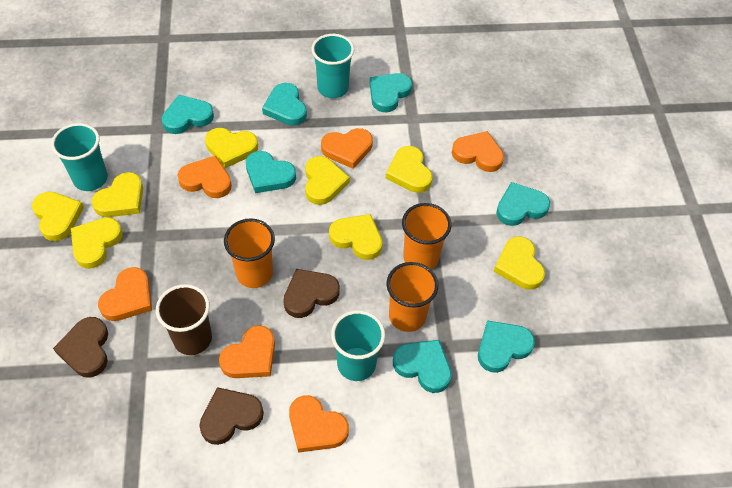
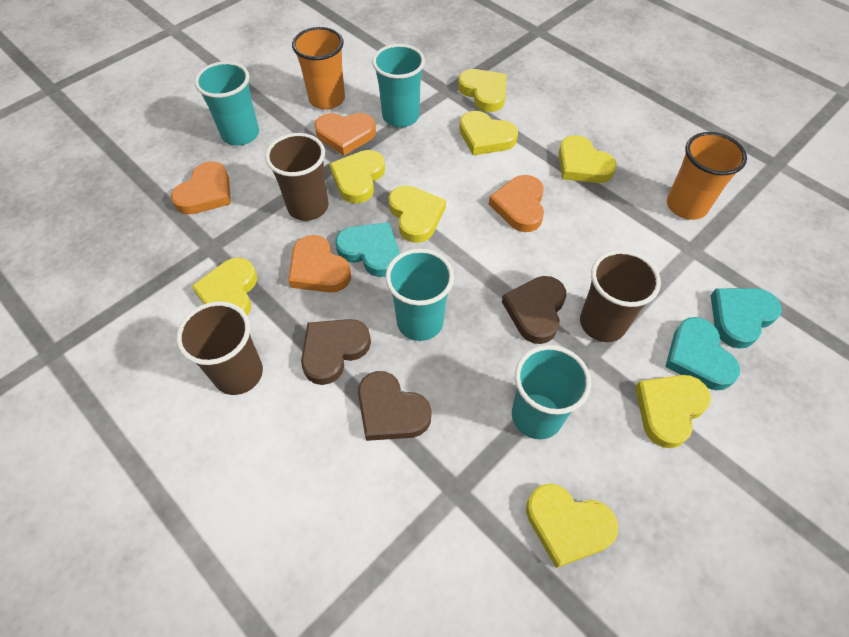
brown cup: [156,284,212,355] = 1 -> [176,301,263,395] [265,133,329,221] [580,250,661,342] = 3
orange cup: [224,218,275,288] [386,262,438,332] [402,203,451,269] = 3 -> [292,27,345,109] [667,132,747,220] = 2
orange heart: [98,267,152,321] [178,156,232,198] [219,325,275,378] [289,395,349,453] [321,128,373,169] [452,131,504,172] = 6 -> [171,161,231,214] [288,235,351,293] [314,113,376,156] [489,175,544,232] = 4
turquoise cup: [51,123,108,191] [311,34,354,98] [331,310,385,381] = 3 -> [194,61,259,146] [372,44,425,127] [385,249,454,341] [512,345,591,439] = 4
turquoise heart: [162,95,214,134] [246,151,296,193] [262,83,307,126] [370,73,412,112] [393,340,452,393] [478,320,535,373] [496,182,550,226] = 7 -> [335,222,399,277] [665,317,740,390] [710,288,782,349] = 3

